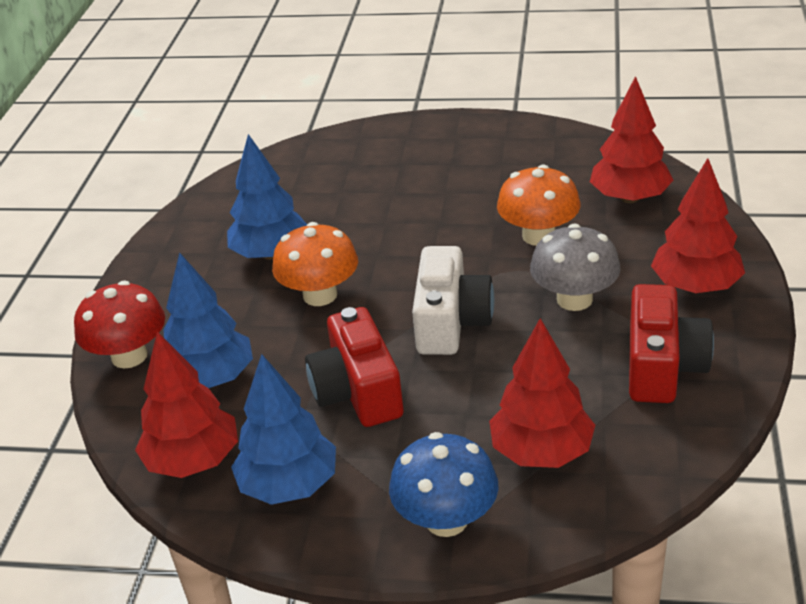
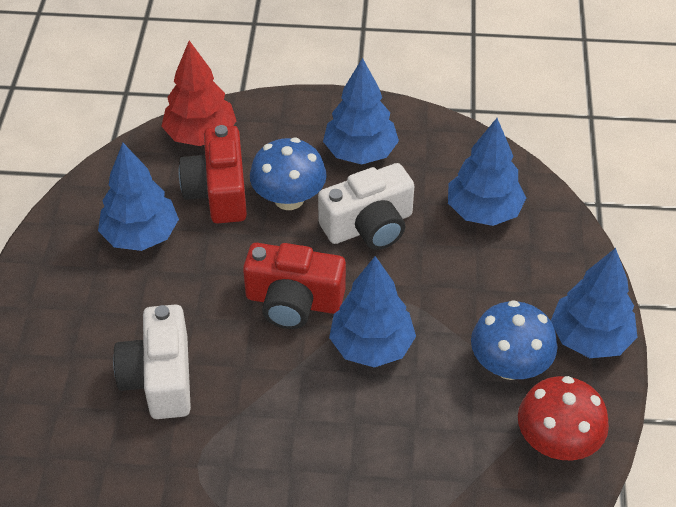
blue mushroom: [389,432,499,537] = 1 -> [250,138,327,210] [471,300,558,380] = 2
blue tree: [163,252,253,388] [227,134,307,260] [231,354,336,505] = 3 -> [98,143,179,251] [323,58,399,165] [329,256,416,367] [448,118,526,226] [551,248,638,358] = 5
grey mushroom: [530,223,621,311] = 1 -> none = 0
orange mushroom: [272,222,358,306] [497,164,580,246] = 2 -> none = 0
red tree: [135,332,238,478] [489,318,595,468] [590,76,673,203] [651,158,745,293] = 4 -> [161,41,236,146] = 1
white camera: [412,246,494,355] = 1 -> [113,304,191,419] [318,163,414,250] = 2

